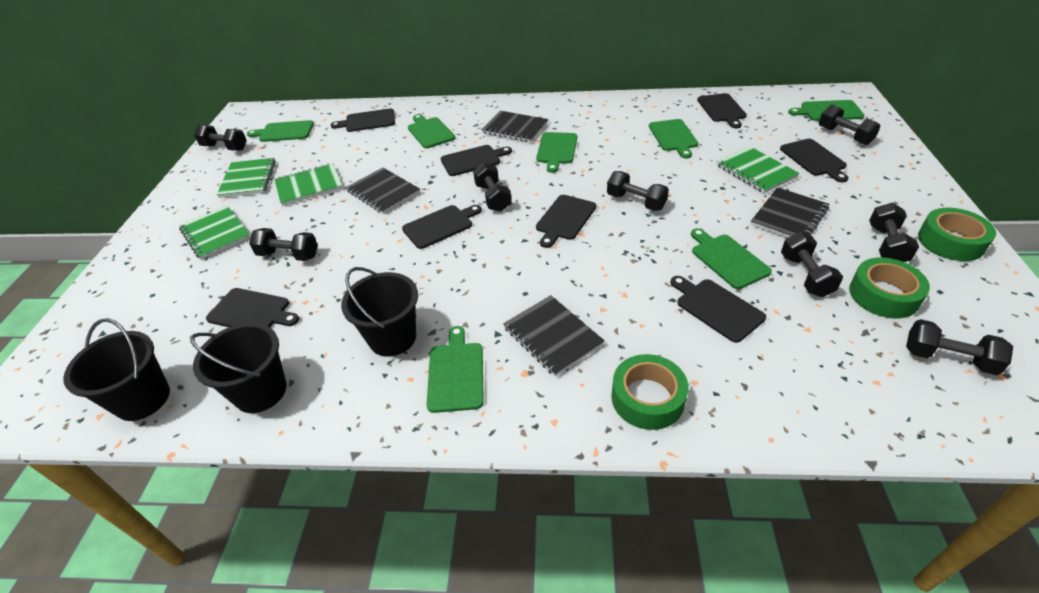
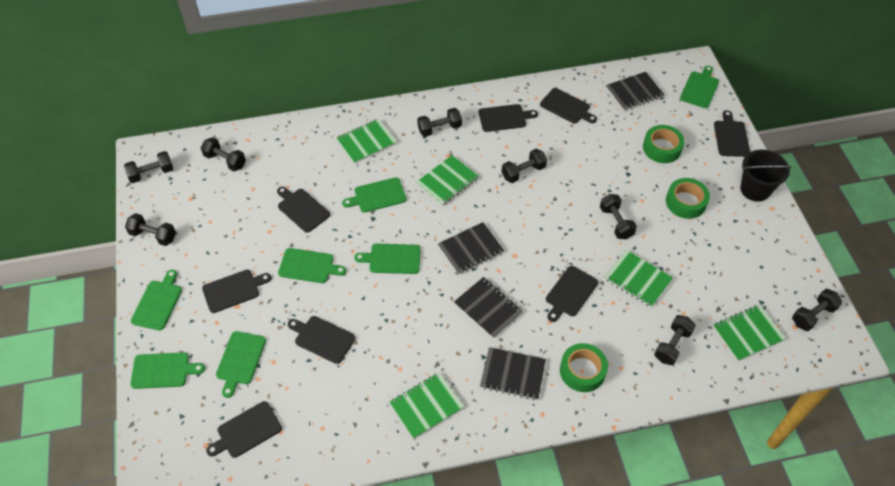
black bucket: [63,318,170,421] [190,323,287,413] [341,267,418,357] = 3 -> [740,149,792,202] = 1
green notebook: [179,205,251,260] [217,158,276,198] [274,163,343,206] [716,147,800,193] = 4 -> [337,119,397,164] [389,372,464,439] [416,155,479,206] [605,250,673,307] [713,305,786,361] = 5

